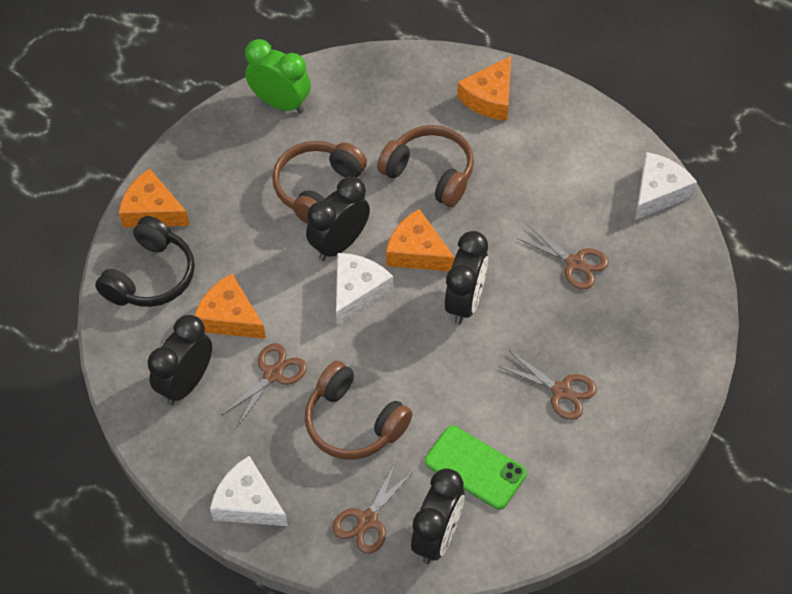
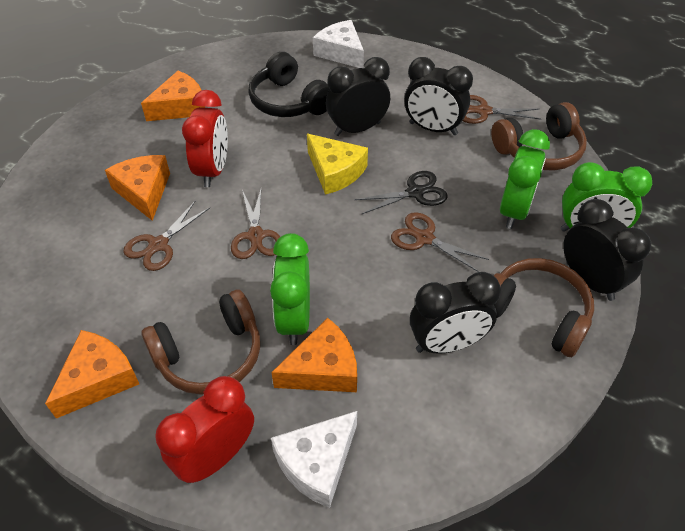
black scissors: none = 0 -> [354,171,448,215] = 1
green clock: [245,39,311,114] = 1 -> [270,233,310,345] [500,129,550,229] [560,162,652,232] = 3
green phone: [425,426,527,510] = 1 -> none = 0
red clock: none = 0 -> [155,376,254,483] [182,90,228,187] = 2
white cheese: [210,456,288,526] [336,253,394,326] [635,152,697,220] = 3 -> [271,411,357,508] [313,20,364,68] = 2
yellow cheese: none = 0 -> [307,134,368,195] = 1

